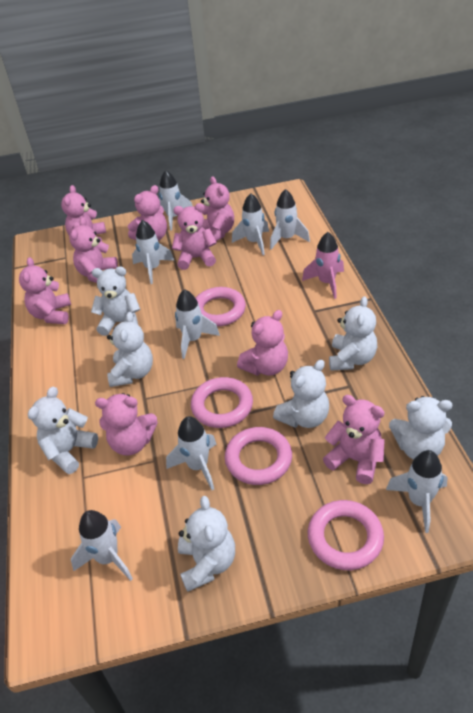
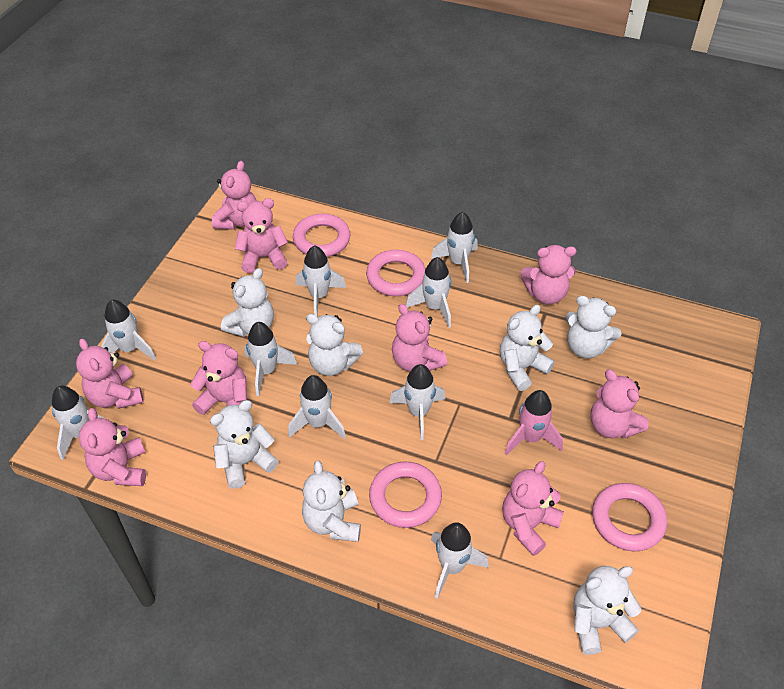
white rocket: [71,510,133,581] [132,220,174,284] [159,170,192,231] [166,416,216,490] [175,289,220,359] [232,193,269,255] [270,189,310,250] [386,450,448,533] = 8 -> [52,386,106,460] [101,299,156,361] [244,322,297,396] [288,375,346,439] [296,245,346,316] [389,364,445,440] [406,257,451,328] [431,212,478,283] [431,522,489,599] = 9

